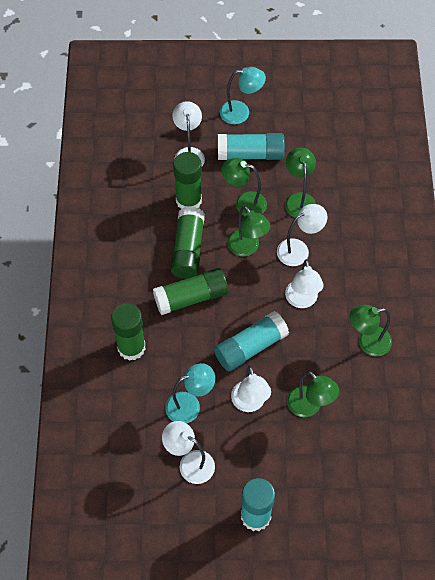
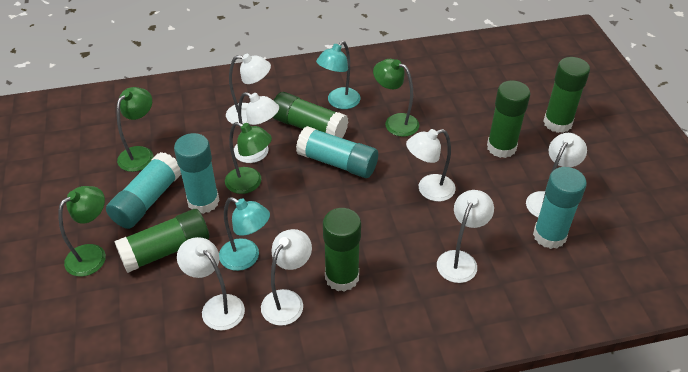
green glue stick: [111,303,146,361] [153,268,228,315] [170,206,205,279] [173,152,202,208] = 4 -> [114,209,209,273] [273,92,348,138] [323,208,361,292] [487,80,530,158] [543,57,590,133] = 5
green lamp: [221,158,267,216] [227,206,271,256] [285,148,316,218] [287,371,339,417] [350,305,392,356] = 5 -> [58,186,106,277] [117,87,153,172] [225,122,272,194] [373,59,419,137] = 4
turquoise glue stick: [214,311,289,371] [218,133,285,160] [241,478,275,531] = 3 -> [106,152,181,229] [174,133,220,214] [296,126,378,178] [533,167,587,249] = 4
white lamp: [162,421,215,484] [173,101,205,166] [231,366,271,412] [277,204,327,266] [285,259,324,308] = 5 -> [177,237,245,330] [226,54,271,124] [234,92,279,163] [261,229,312,326] [406,129,456,201] [437,190,494,283] [526,133,587,217] = 7

